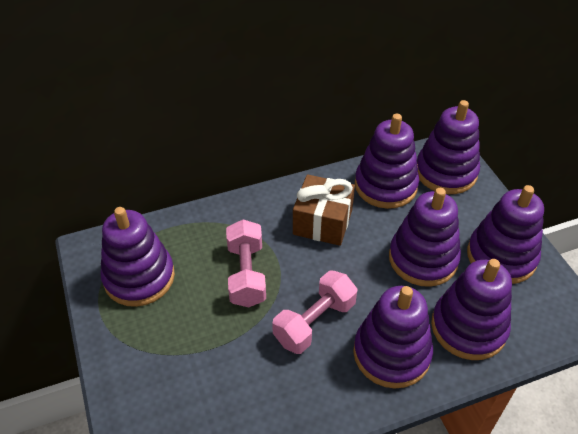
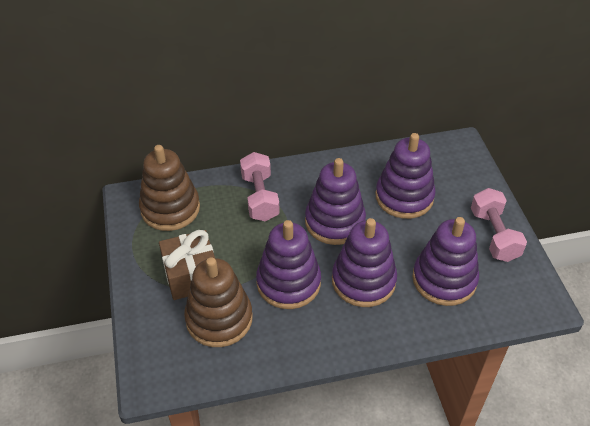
brown stacking toy: none = 0 -> [139,145,200,231] [184,257,253,347] = 2
purple stacking toy: [100,207,175,307] [353,286,433,388] [355,114,419,209] [389,188,461,287] [417,100,480,194] [431,259,512,360] [467,185,544,284] = 7 -> [256,220,321,309] [305,158,366,245] [332,218,397,307] [375,133,436,219] [412,217,479,306] = 5

